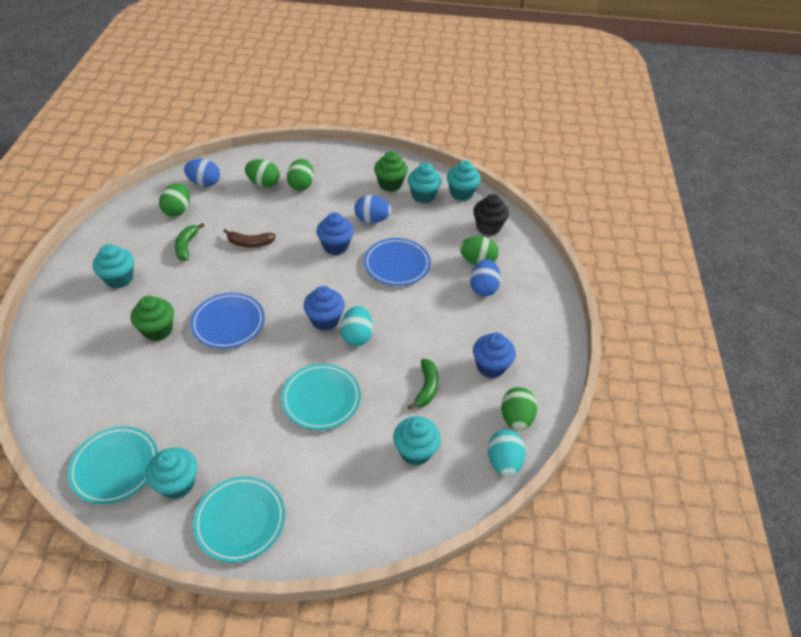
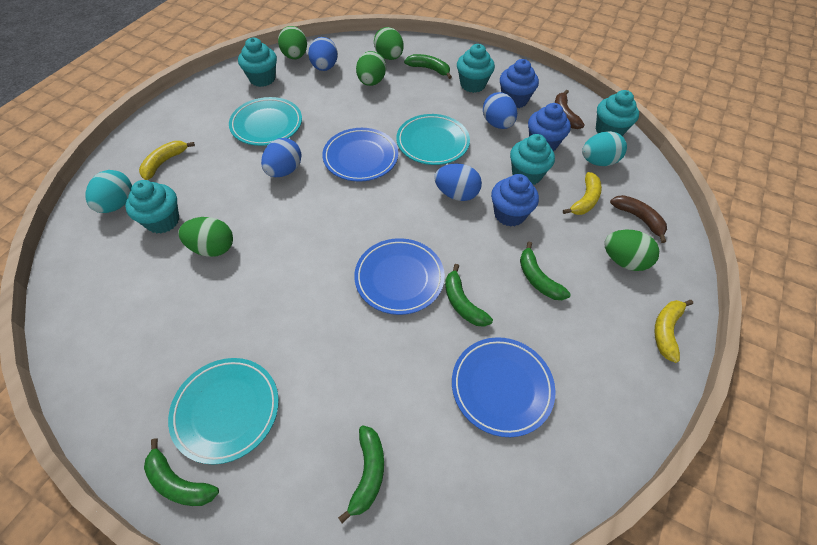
black cupcake: [473,194,509,236] = 1 -> none = 0
blue egg: [184,159,220,187] [354,195,392,223] [470,259,501,296] = 3 -> [261,138,302,177] [308,37,338,71] [434,164,482,201] [483,92,517,129] = 4
blue plate: [190,293,265,349] [364,238,431,286] = 2 -> [322,128,398,182] [354,238,445,315] [452,337,556,437] = 3
brown banana: [224,229,276,247] = 1 -> [554,90,585,129] [610,195,667,243] = 2
green banana: [175,223,205,261] [408,359,438,410] = 2 -> [144,438,219,506] [338,426,384,523] [404,54,452,79] [445,264,493,327] [520,242,571,300] = 5
green cupcake: [131,296,174,341] [374,151,408,192] = 2 -> none = 0
yellow banana: none = 0 -> [139,141,195,180] [563,172,602,215] [654,300,693,363] = 3

